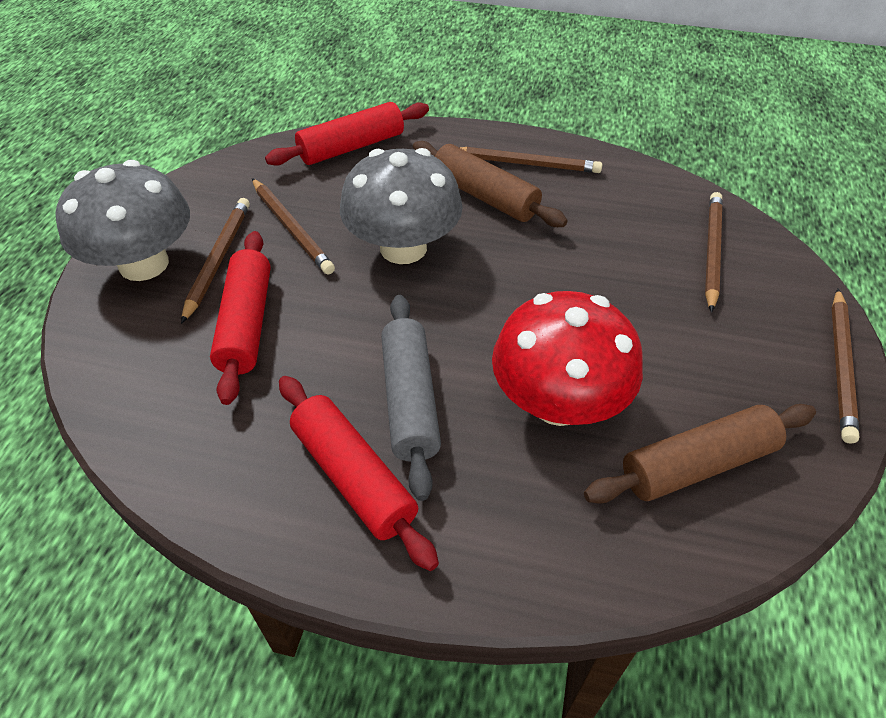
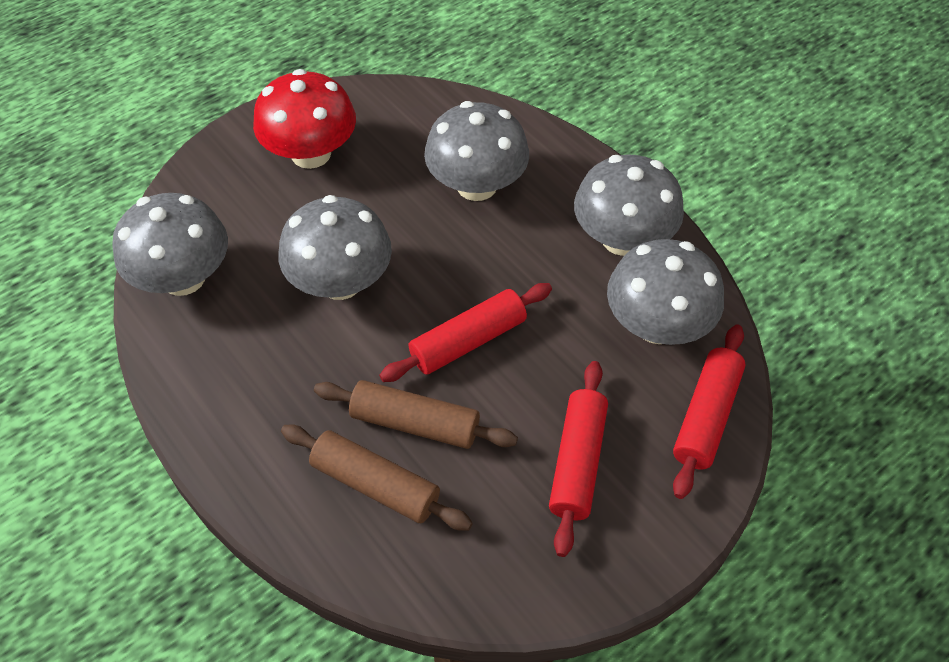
brown pencil: [181,198,250,324] [252,178,335,275] [459,147,602,173] [705,192,723,313] [832,289,859,444] = 5 -> none = 0
grey mushroom: [55,160,190,281] [340,148,463,264] = 2 -> [112,193,228,296] [278,195,392,300] [424,101,529,201] [574,155,684,256] [607,239,724,345] = 5
grey rolling pin: [381,295,441,501] = 1 -> none = 0

